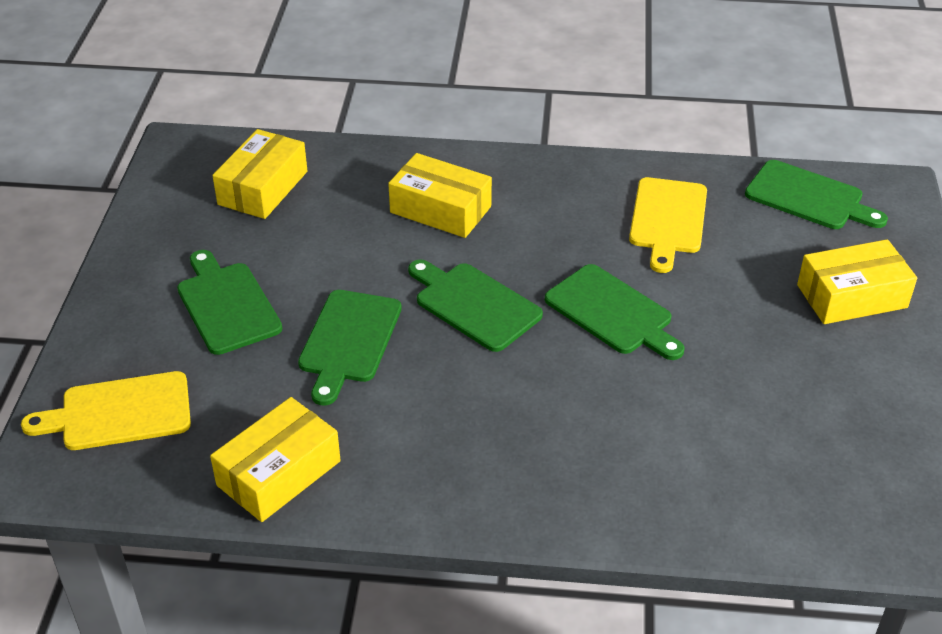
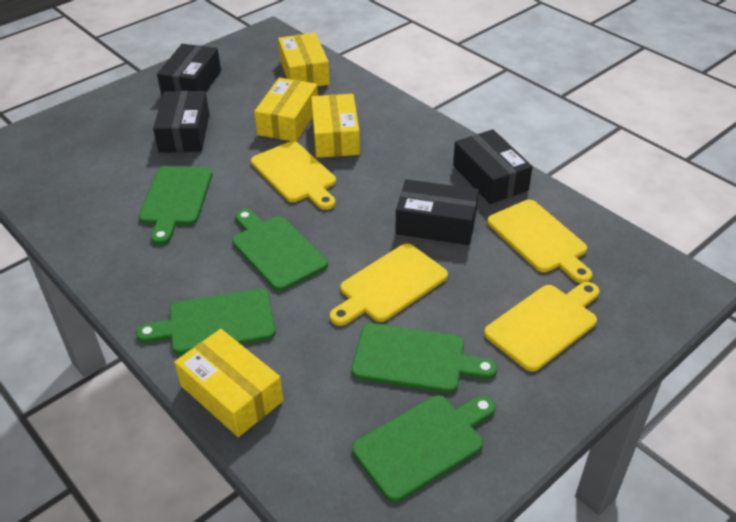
black box: none = 0 -> [153,91,209,153] [157,44,221,96] [395,179,479,245] [453,129,533,204] = 4
yellow cutting board: [21,371,191,450] [629,177,707,273] = 2 -> [251,141,336,210] [330,244,448,326] [484,282,600,371] [487,200,593,283] = 4

